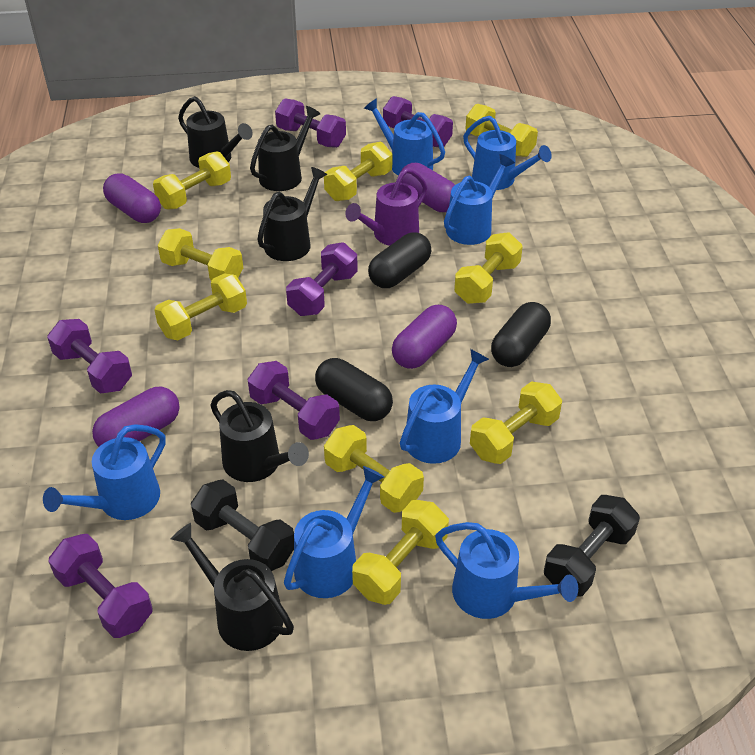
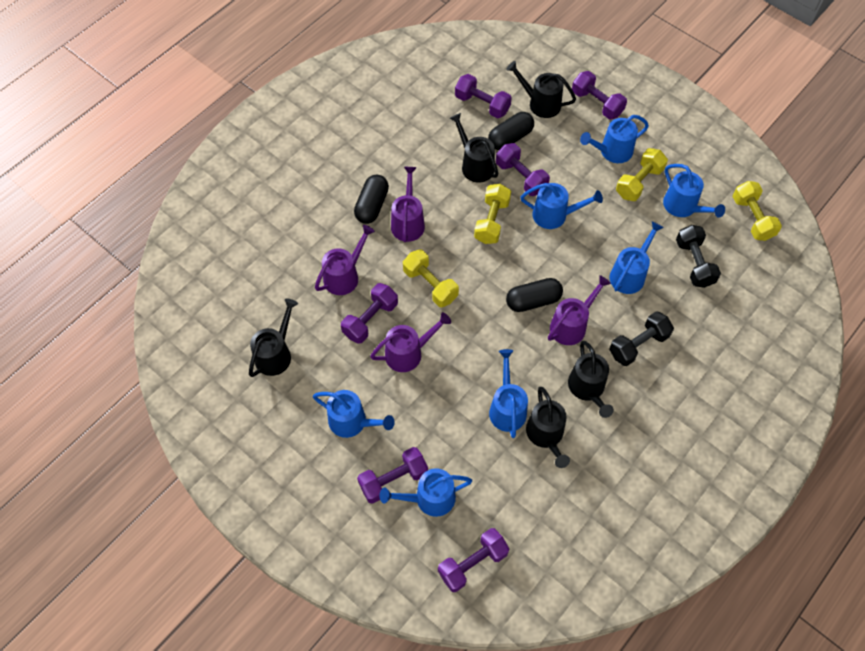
purple capsule: [92,387,180,447] [103,173,161,223] [392,305,457,369] [401,163,455,212] = 4 -> none = 0
purple watering can: [345,168,428,246] = 1 -> [315,225,375,295] [370,312,451,372] [391,167,425,242] [548,275,611,345] = 4
yellow dumbbell: [153,151,231,210] [154,274,247,340] [158,228,243,281] [324,142,392,201] [324,425,424,513] [352,500,449,605] [454,232,523,304] [465,104,538,157] [470,382,562,464] = 9 -> [403,249,459,307] [474,184,511,244] [616,148,668,201] [733,181,782,241] = 4

